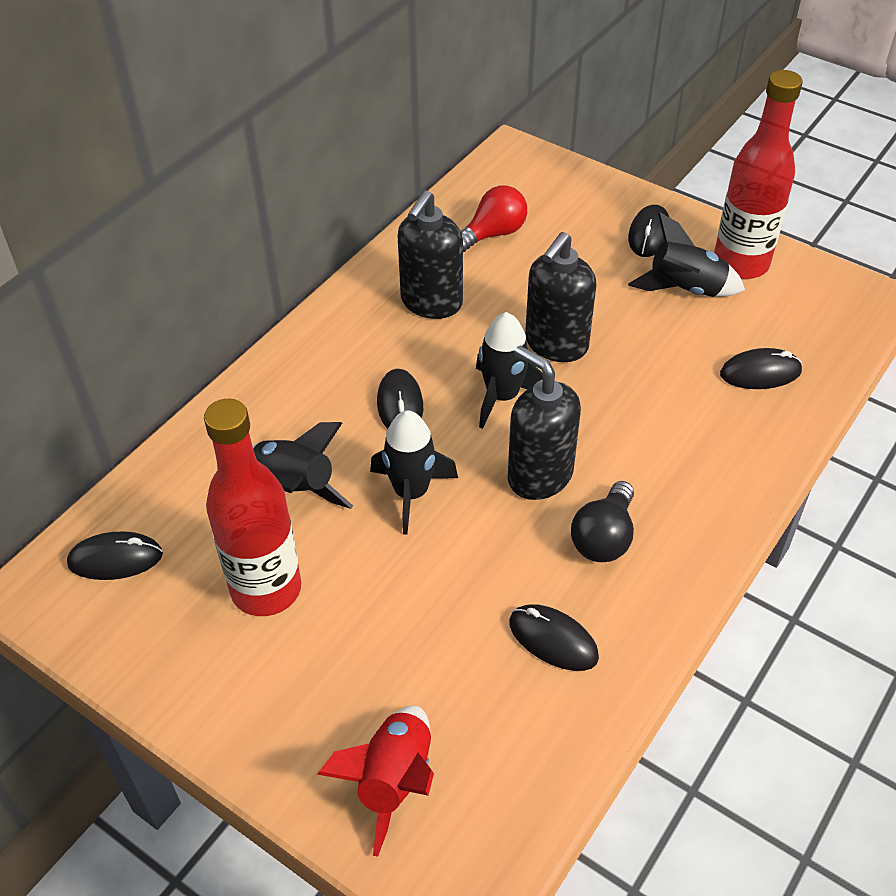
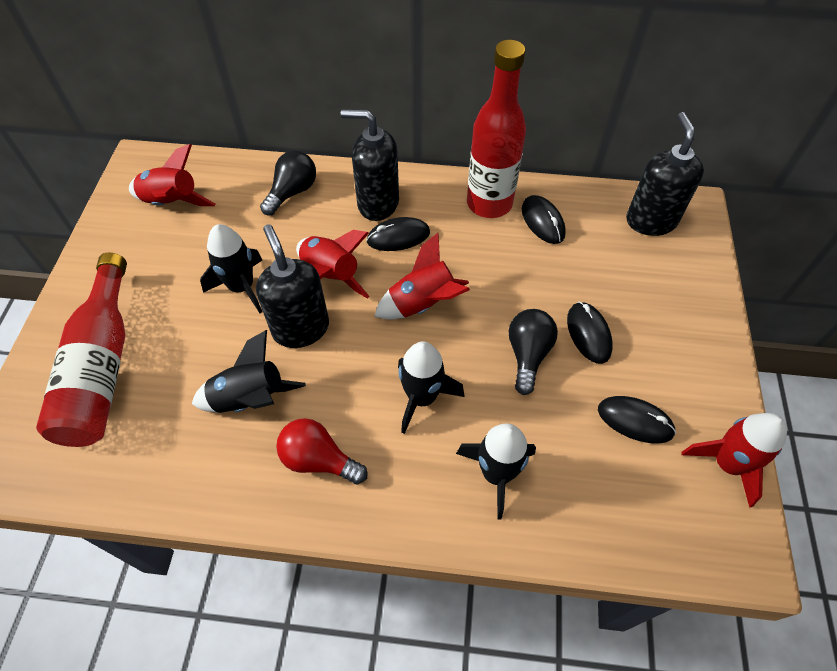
black light bulb: [571,481,634,562] = 1 -> [260,151,316,215] [509,309,558,395] = 2
black mouse: [67,531,163,580] [377,369,423,429] [509,604,599,671] [628,205,670,257] [720,348,802,389] = 5 -> [366,217,430,251] [522,195,566,244] [567,302,613,364] [598,396,676,444] = 4
red rocket: [317,706,434,857] = 1 -> [129,144,216,206] [296,230,370,299] [374,233,470,320] [681,413,787,508] = 4

